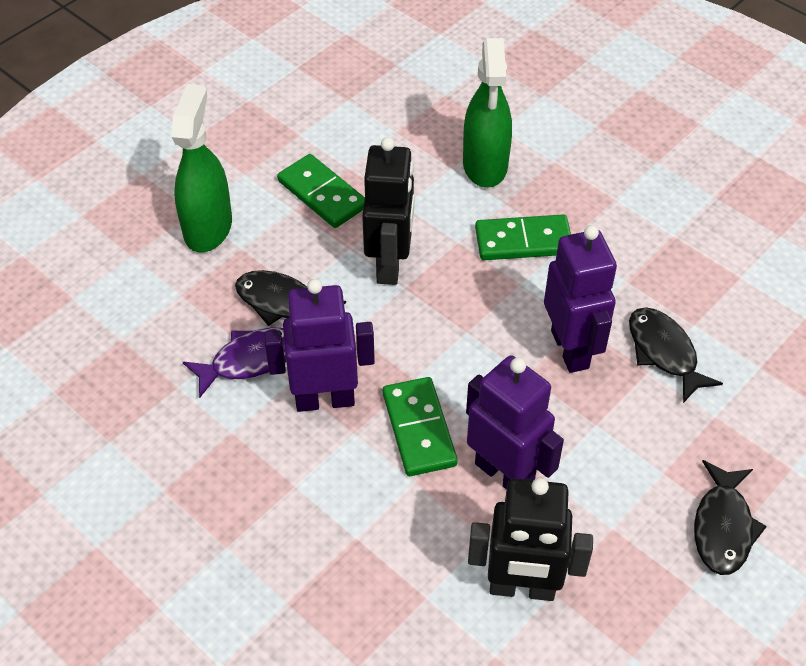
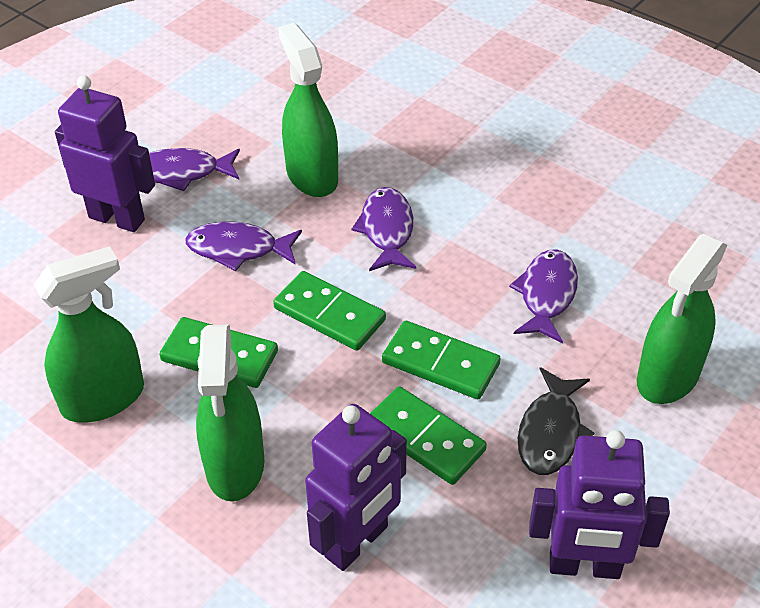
black fish: [235,270,346,326] [629,307,723,403] [694,460,767,575] = 3 -> [518,367,594,475] = 1
black robot: [362,137,414,285] [468,478,593,601] = 2 -> none = 0
green domino: [277,154,365,228] [383,377,458,476] [475,214,571,260] = 3 -> [159,317,278,388] [273,271,386,351] [370,386,487,485] [382,321,501,399] = 4
green spray bottle: [172,84,232,253] [463,38,512,188] = 2 -> [34,246,144,423] [196,324,264,502] [278,23,338,197] [637,234,727,404] = 4
purple fish: [183,327,286,398] = 1 -> [149,148,240,191] [185,222,302,271] [351,187,416,271] [509,250,578,343] = 4

